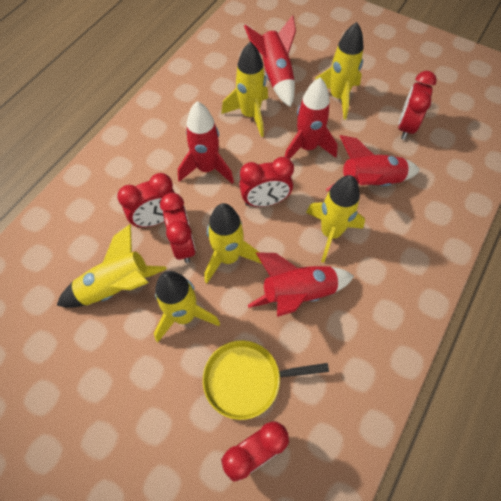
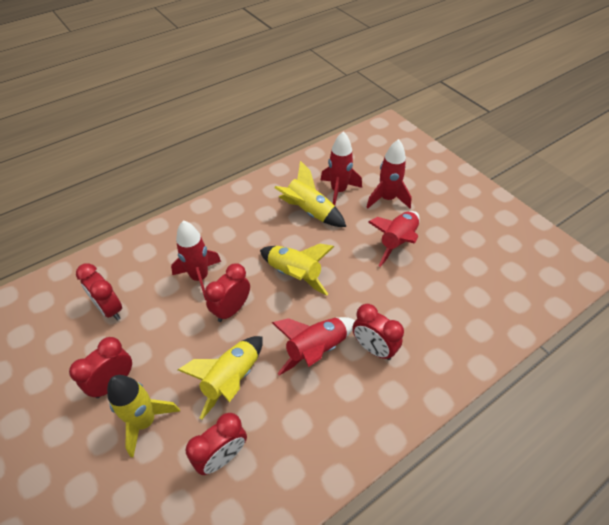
yellow pan: [203,340,329,420] = 1 -> none = 0
yellow rocket: [57,224,167,308] [154,271,220,343] [205,203,262,283] [221,41,268,137] [306,175,365,263] [314,22,364,120] = 6 -> [107,375,180,457] [178,336,263,420] [260,244,334,295] [274,161,346,227] = 4

